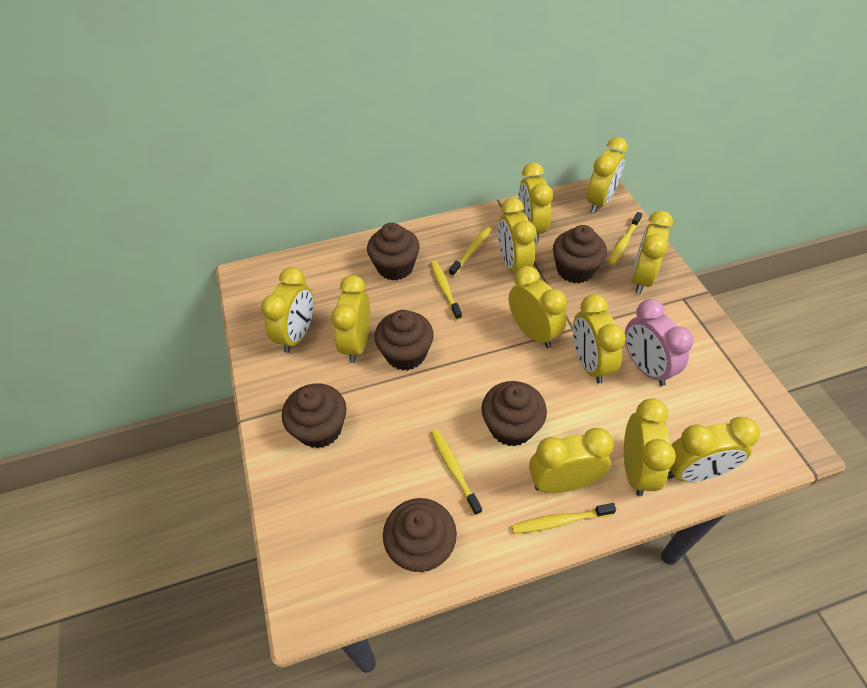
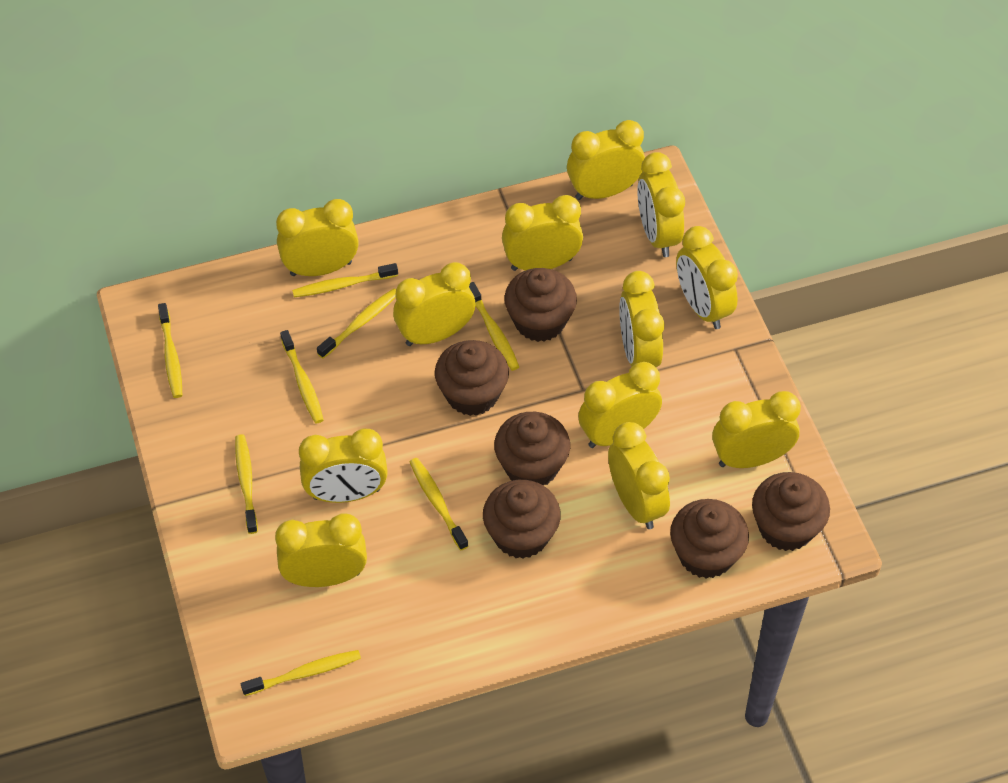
pink clock: [625,299,693,386] = 1 -> none = 0
yellow clock: [261,267,314,353] [331,275,370,363] [498,198,536,273] [509,266,567,348] [518,162,553,242] [529,428,614,493] [573,294,626,384] [587,137,628,213] [624,398,676,496] [631,211,673,294] [668,417,760,482] = 11 -> [275,514,367,587] [276,199,359,276] [299,429,388,503] [393,262,475,346] [502,195,583,271] [567,120,645,200] [578,362,662,448] [608,422,670,529] [619,271,665,367] [637,152,685,257] [676,226,738,329] [712,391,801,468] = 12
yellow toothbrush: [431,261,462,320] [431,429,482,515] [449,227,492,277] [512,503,616,534] [608,212,642,265] = 5 -> [158,303,182,398] [235,434,258,534] [241,650,361,696] [280,330,324,423] [292,263,398,297] [317,288,396,358] [410,458,468,550] [469,282,519,371] = 8

